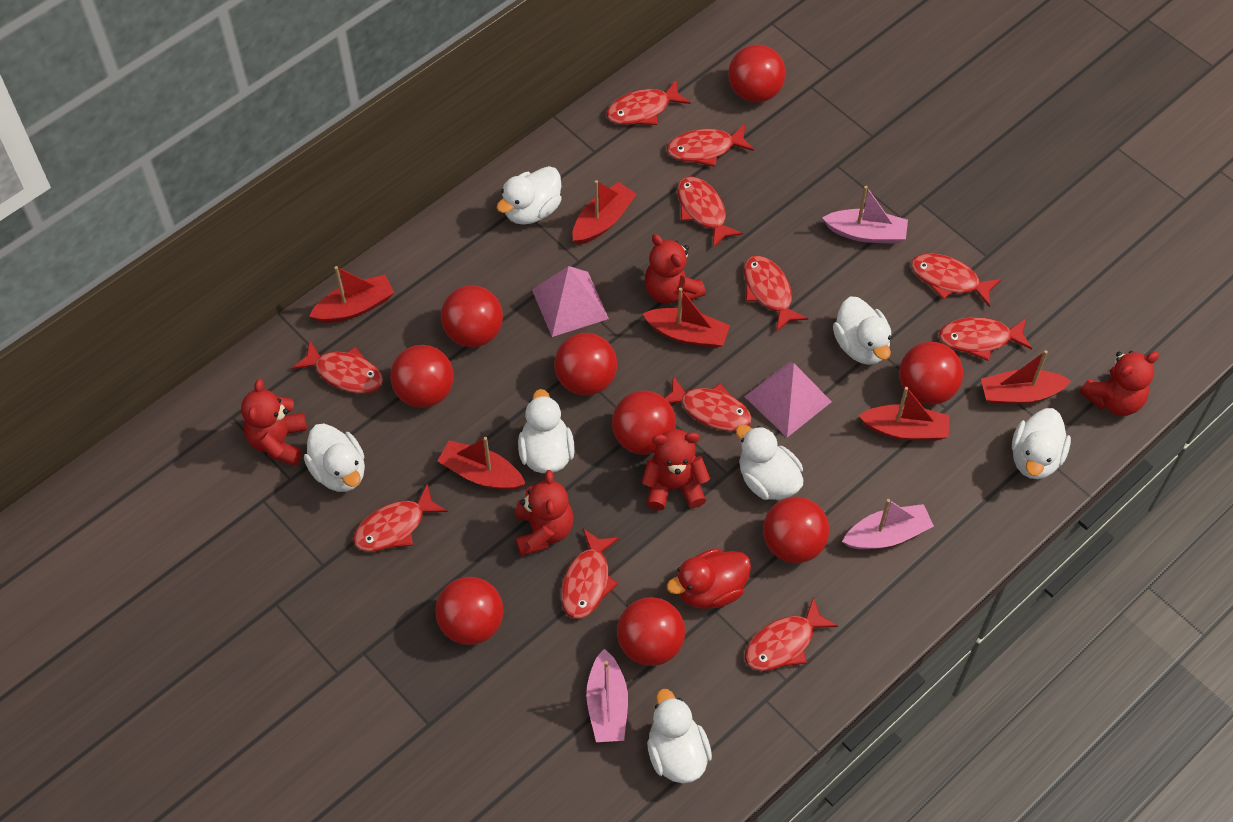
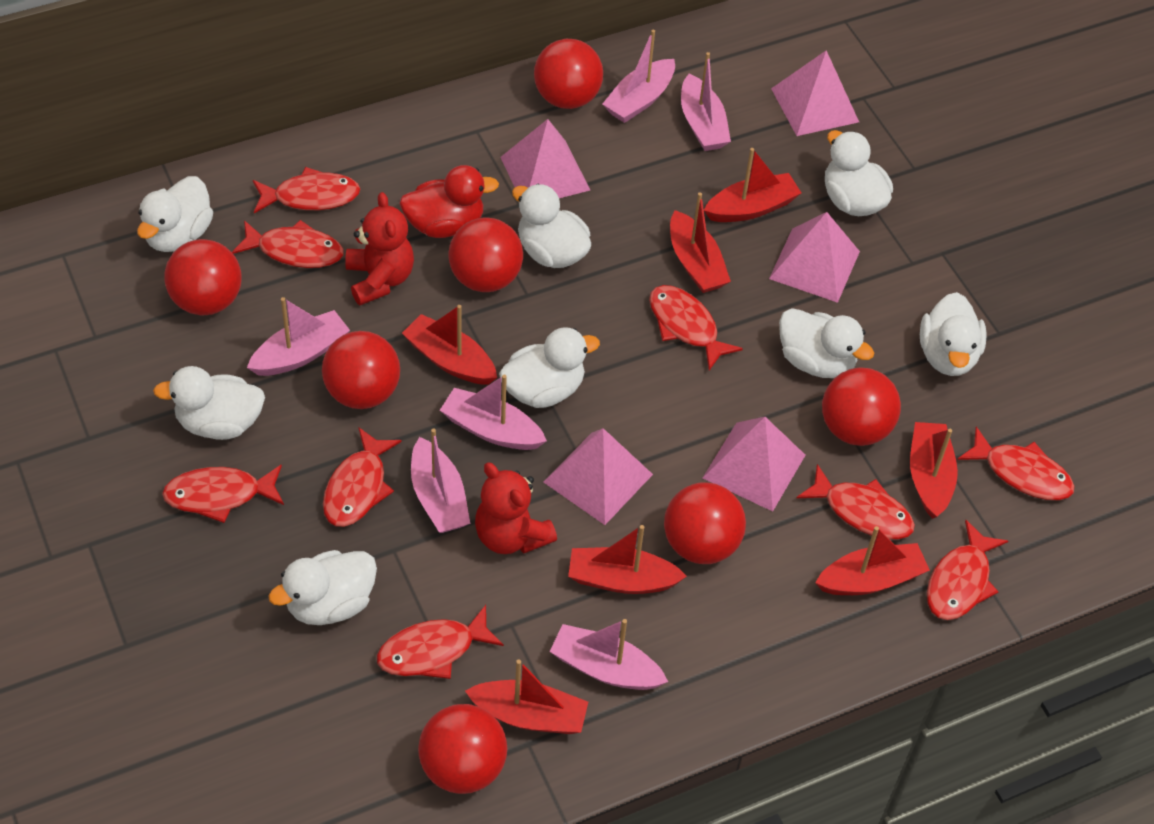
pink boat: [586,649,628,742] [822,186,908,244] [842,499,934,549] = 3 -> [247,297,350,376] [411,429,470,533] [440,375,547,450] [549,619,668,690] [603,30,675,123] [681,52,731,151] = 6
pink pyramid: [532,266,609,337] [744,362,832,437] = 2 -> [500,119,590,198] [543,428,653,525] [703,417,805,511] [769,212,860,303] [771,50,859,136] = 5
red ball: [390,345,454,408] [435,577,504,645] [441,285,503,348] [554,333,617,396] [612,390,676,455] [617,597,685,666] [728,45,786,103] [763,497,830,563] [899,342,963,405] = 9 -> [164,239,242,316] [322,331,400,409] [418,704,507,794] [448,217,523,292] [534,39,603,109] [664,482,746,564] [822,368,901,446] = 7
red boat: [309,266,394,323] [437,437,526,490] [573,180,637,245] [643,288,730,348] [859,387,950,440] [981,350,1071,404] = 6 -> [402,305,497,385] [465,659,588,734] [568,525,687,594] [670,192,731,293] [704,148,801,222] [815,526,930,595] [910,422,958,519] = 7
red fish: [292,340,383,394] [353,483,448,552] [561,529,620,619] [606,80,691,125] [665,376,752,431] [667,124,754,167] [677,176,743,248] [744,255,808,332] [745,597,838,671] [911,253,1002,307] [939,317,1032,361] = 11 -> [162,464,284,523] [232,220,344,268] [253,167,360,213] [323,427,402,527] [377,605,504,679] [649,285,743,370] [797,464,915,540] [927,520,1008,620] [957,427,1075,500] = 9
red teddy bear: [241,379,307,466] [515,470,574,556] [642,429,710,510] [645,234,706,304] [1080,351,1159,416] = 5 -> [345,192,414,305] [475,462,557,554] = 2
white duck: [304,424,365,492] [497,166,562,225] [518,389,575,473] [647,689,712,783] [736,425,804,500] [833,297,891,365] [1012,408,1071,479] = 7 -> [137,176,213,252] [153,366,265,440] [269,550,377,625] [499,327,600,408] [512,184,591,268] [779,308,874,378] [825,130,893,216] [920,292,987,376] = 8

